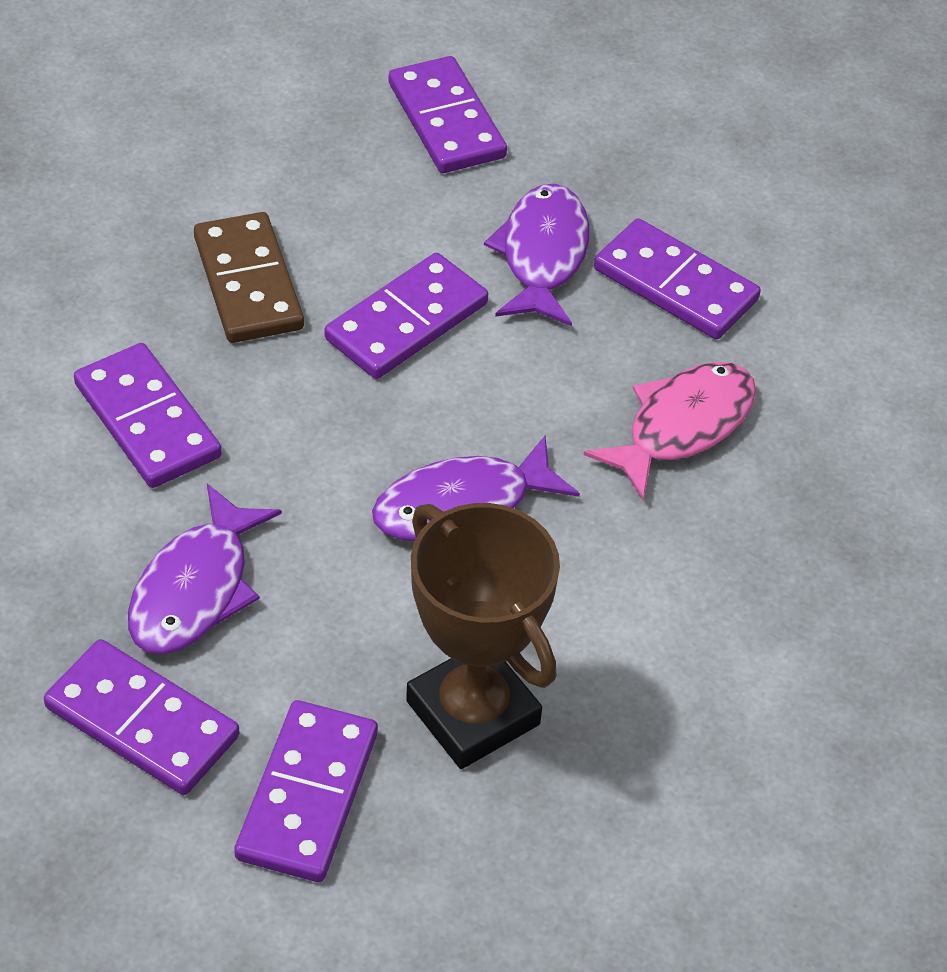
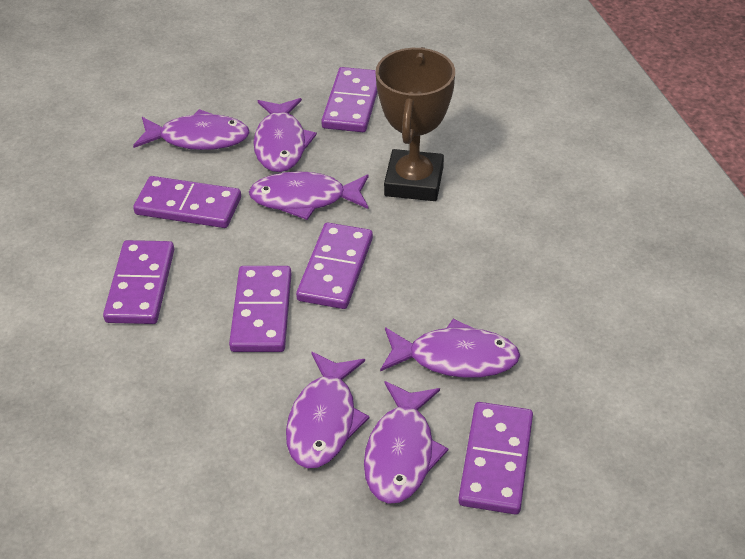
brown domino: [194,212,304,343] = 1 -> none = 0
pink fish: [584,362,756,501] = 1 -> none = 0
purple fish: [128,484,282,654] [372,436,580,541] [484,184,589,326] = 3 -> [133,109,250,150] [249,171,369,220] [253,98,317,172] [286,352,370,468] [364,381,449,504] [380,319,520,378] = 6

